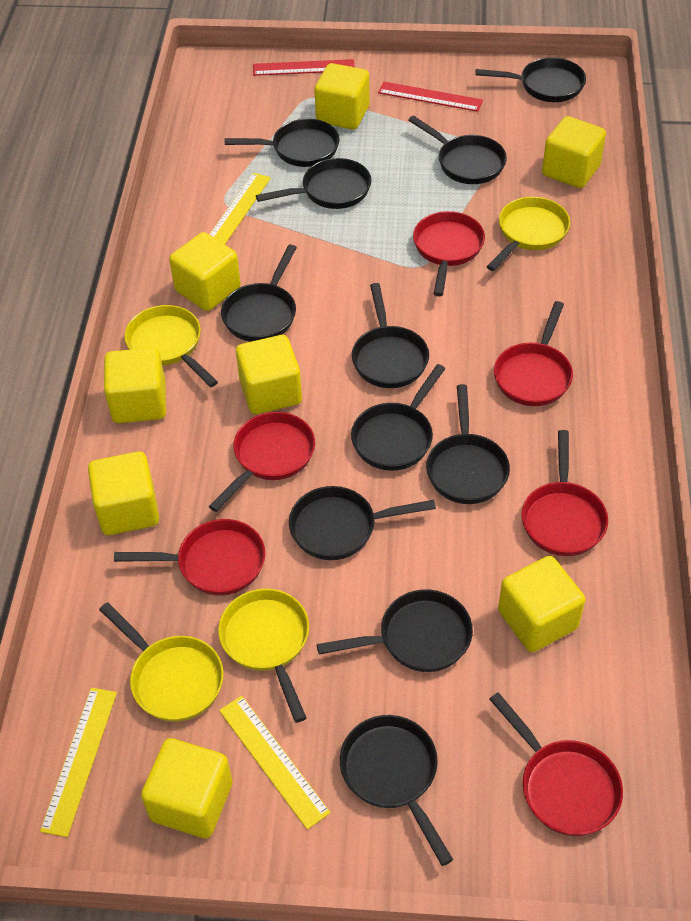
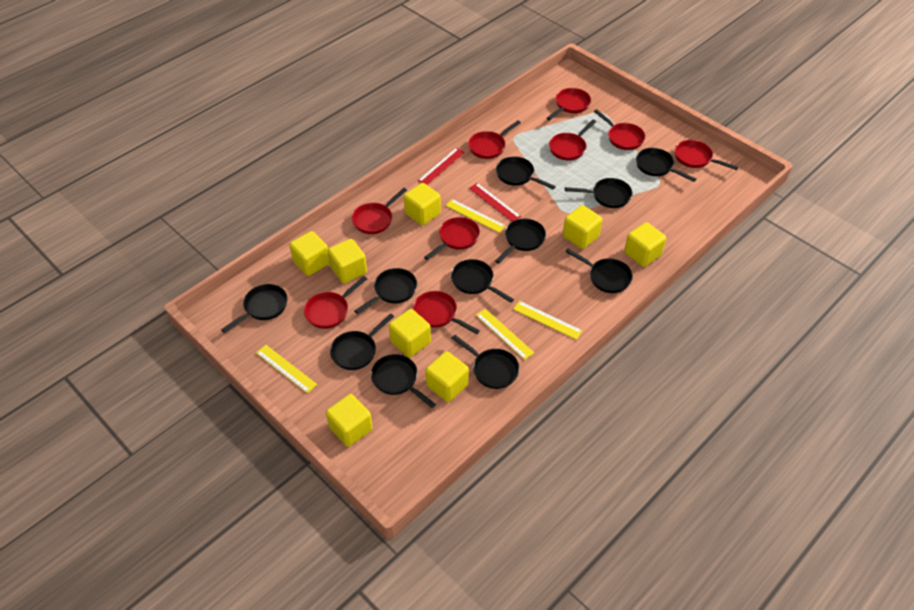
red pan: [114,519,265,596] [209,412,315,512] [413,211,485,297] [489,692,623,836] [494,301,573,406] [521,430,608,556] = 6 -> [304,276,367,329] [352,188,407,234] [413,291,480,334] [424,217,480,260] [468,120,521,159] [547,88,591,120] [549,119,596,160] [594,109,645,150] [675,140,738,170] = 9
yellow pan: [99,602,224,722] [124,305,218,387] [218,588,309,723] [487,197,570,271] = 4 -> none = 0
yellow ruler: [40,688,117,837] [209,173,271,244] [219,696,331,829] = 3 -> [256,345,317,393] [446,199,506,232] [476,309,534,360] [513,301,582,340] = 4

